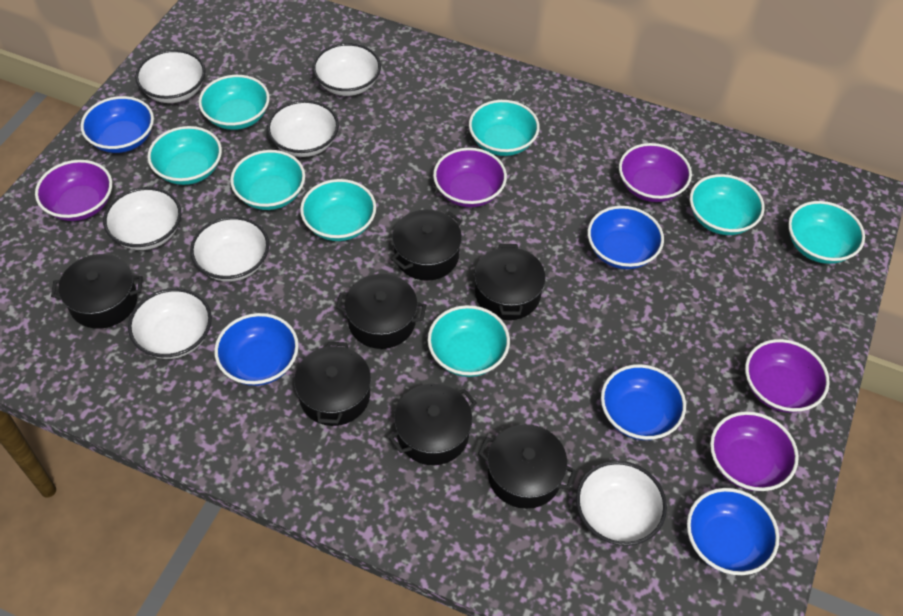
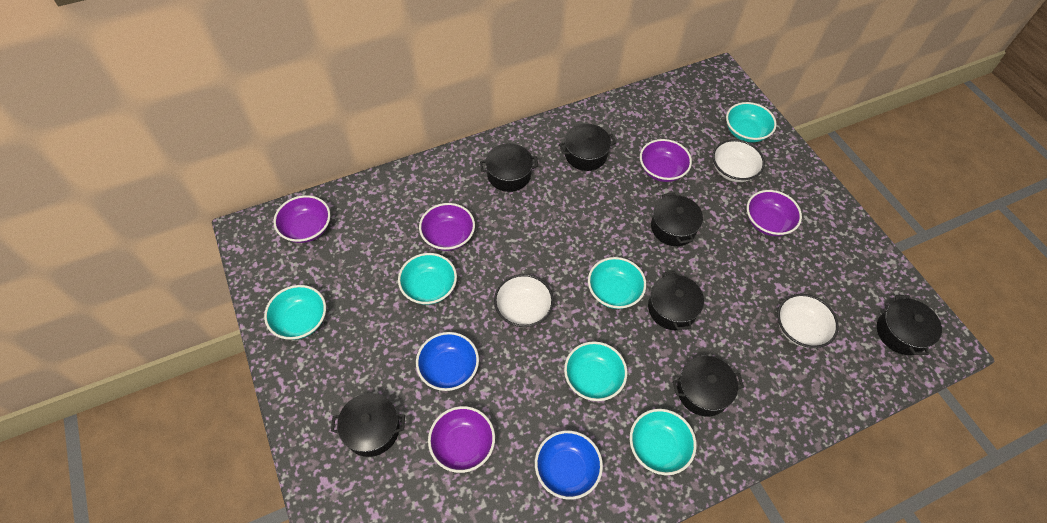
blue bowl: [80,96,154,153] [214,313,299,386] [588,206,664,269] [601,364,686,440] [687,488,779,575] = 5 -> [416,332,479,391] [535,431,603,500] = 2
turquoise bowl: [147,126,222,185] [198,75,270,130] [230,150,305,210] [300,179,376,241] [428,305,510,377] [469,100,540,156] [690,174,765,235] [788,201,865,264] = 8 -> [264,285,326,340] [398,253,457,305] [564,341,627,401] [588,257,646,309] [630,409,696,475] [726,102,777,143] = 6
white bowl: [103,187,181,250] [128,288,212,359] [135,49,206,103] [190,216,269,282] [267,100,339,157] [313,43,381,96] [576,461,667,546] = 7 -> [494,274,554,328] [712,139,765,182] [777,294,839,348] = 3

